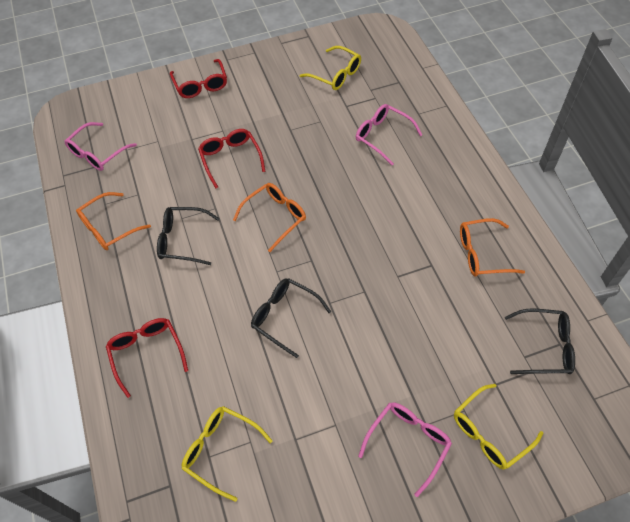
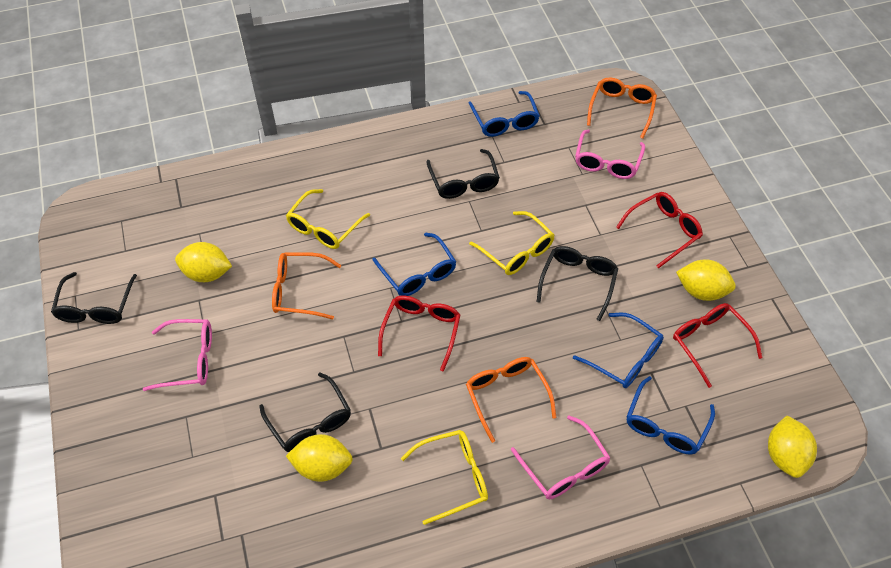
black glasses: [157,207,220,265] [251,278,331,358] [505,309,575,374] = 3 -> [51,272,137,324] [259,373,351,452] [427,149,500,199] [537,246,618,321] = 4
blue glasses: none = 0 -> [372,233,456,296] [469,91,540,137] [573,313,664,388] [626,376,715,455] = 4
yellow lemon: none = 0 -> [175,242,232,282] [286,434,353,482] [676,259,736,301] [768,416,817,478] = 4

